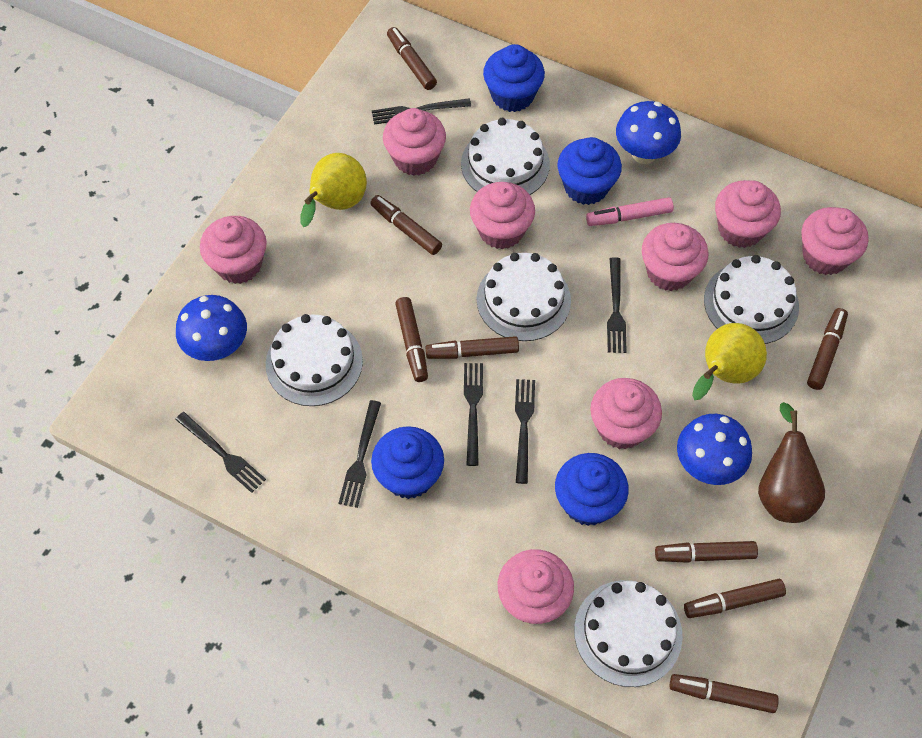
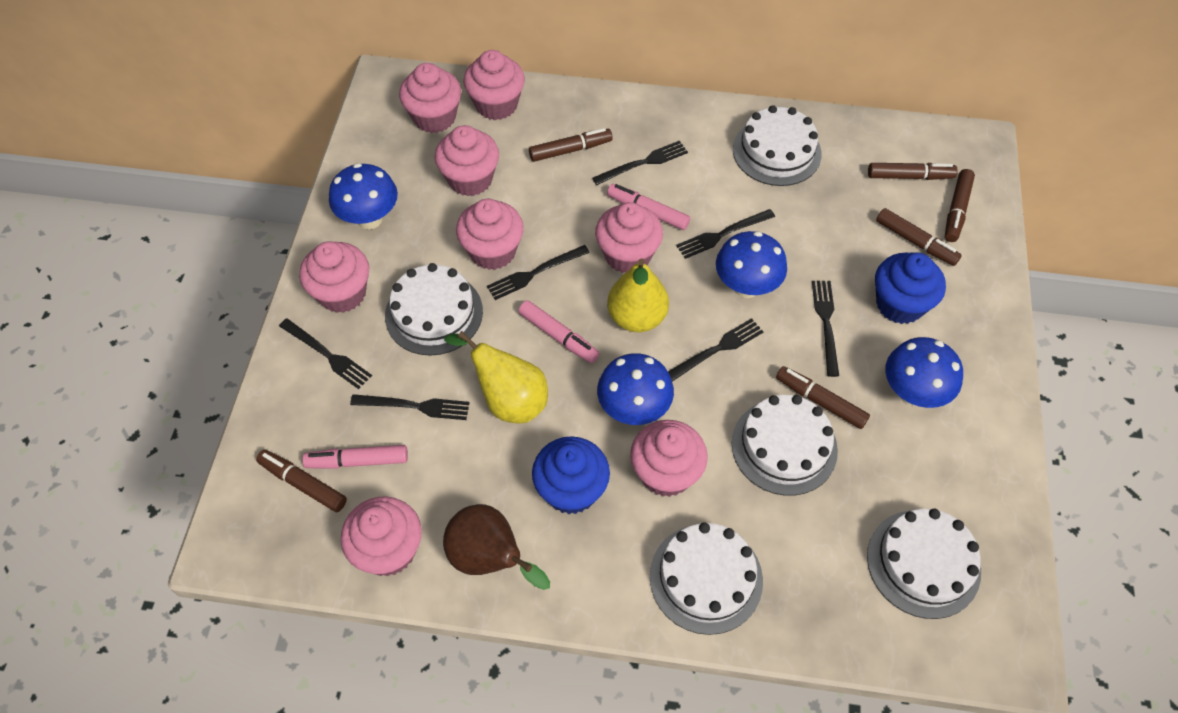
black fork: [175,412,266,493] [338,400,381,508] [372,98,471,125] [464,363,483,466] [515,379,535,484] [607,257,627,353] = 6 -> [279,318,372,389] [350,394,470,420] [487,245,590,300] [592,141,688,185] [668,318,764,381] [676,209,775,259] [812,281,839,377] = 7
blue cupcake: [371,426,444,499] [483,44,545,112] [555,453,629,526] [557,137,622,205] = 4 -> [532,436,610,514] [875,252,946,324] = 2
blue mushroom: [176,295,247,361] [616,101,681,164] [677,414,752,485] = 3 -> [329,163,398,229] [597,353,674,425] [716,231,787,298] [885,337,963,408] = 4
brown marker: [370,195,442,255] [387,27,437,90] [395,297,428,382] [426,336,519,359] [655,541,758,563] [669,674,779,713] [684,579,786,618] [807,308,848,390] = 8 -> [256,450,347,512] [529,128,613,162] [776,366,870,429] [868,163,958,180] [876,208,962,266] [945,169,975,242] = 6
pink marker: [586,197,674,226] = 1 -> [302,445,408,469] [518,300,599,363] [607,184,690,230] = 3

